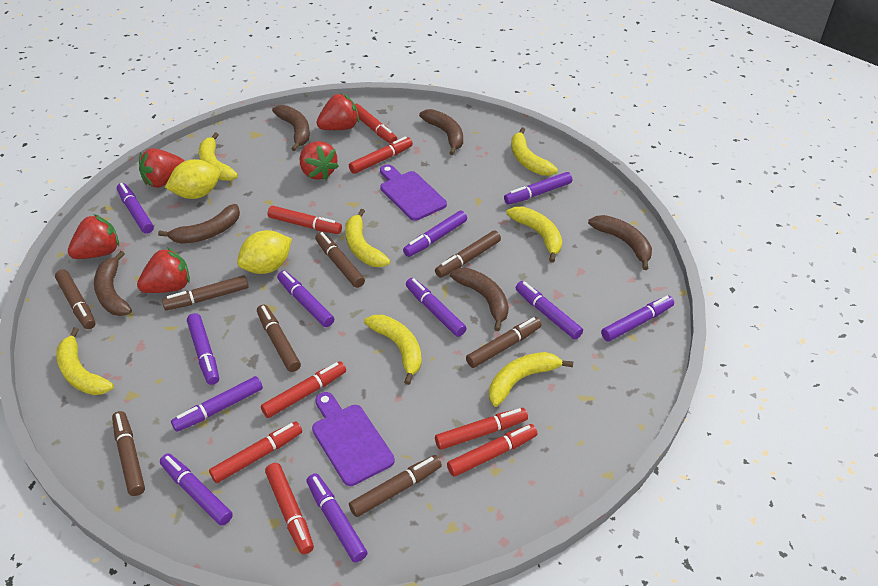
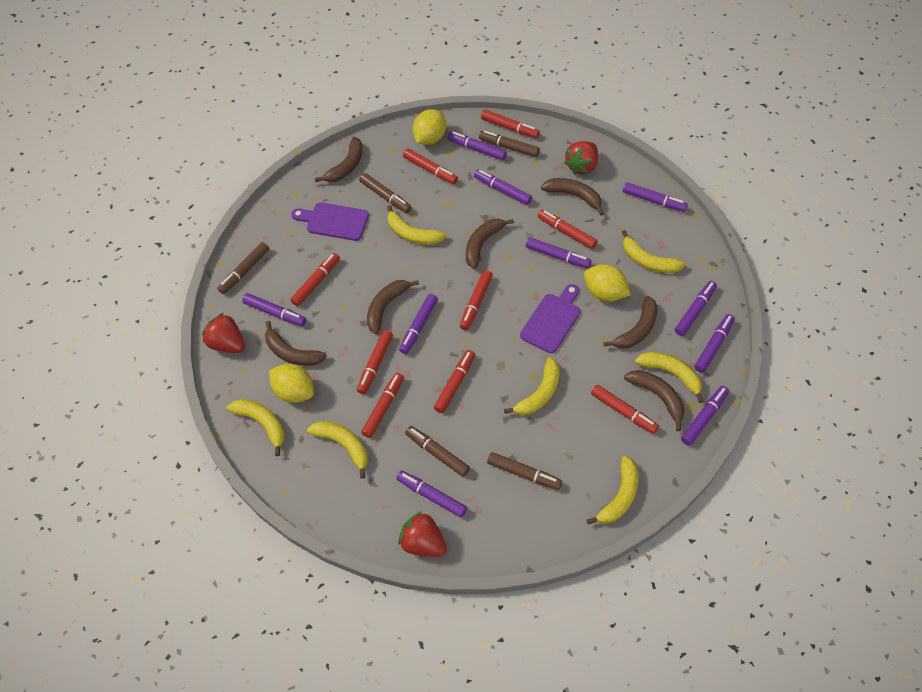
brown banana: [94,251,132,316] [158,204,240,244] [272,105,310,151] [419,109,463,155] [450,268,509,331] [588,215,652,270] = 6 -> [265,321,327,366] [315,137,363,182] [367,280,419,334] [466,218,514,269] [541,178,604,216] [603,296,657,349] [624,370,684,431] = 7
brown marker: [55,269,96,329] [112,411,145,496] [162,275,248,310] [257,305,301,372] [315,232,365,288] [349,455,442,517] [435,231,501,278] [466,317,542,368] = 8 -> [217,242,269,294] [359,173,412,213] [405,426,470,477] [479,131,540,157] [487,452,562,490] = 5
purple marker: [117,183,154,234] [160,453,233,526] [171,376,263,432] [187,313,219,385] [277,271,334,327] [307,473,367,563] [403,210,467,257] [406,278,467,337] [504,172,572,205] [516,281,583,340] [601,296,674,341] = 11 -> [242,293,306,326] [396,471,467,518] [399,294,438,354] [447,131,507,160] [474,169,532,205] [526,237,591,268] [623,182,688,212] [675,281,717,336] [681,386,729,446] [695,314,735,373] = 10
red marker: [209,421,302,483] [261,361,346,418] [265,463,314,554] [268,206,342,234] [349,136,413,174] [355,104,397,143] [435,408,528,450] [447,424,537,477] = 8 -> [290,253,340,306] [357,330,393,394] [361,373,404,438] [403,148,458,184] [434,350,475,413] [460,270,493,330] [481,110,540,138] [538,210,598,249] [591,385,659,434] = 9
red strawberry: [68,214,119,259] [137,247,190,293] [139,148,184,188] [300,141,339,180] [316,93,359,130] = 5 -> [202,313,245,353] [398,511,447,557] [564,141,598,175] = 3
yellow lemon: [165,159,220,199] [237,230,292,274] = 2 -> [269,364,314,403] [413,109,446,145] [584,264,631,302] = 3

